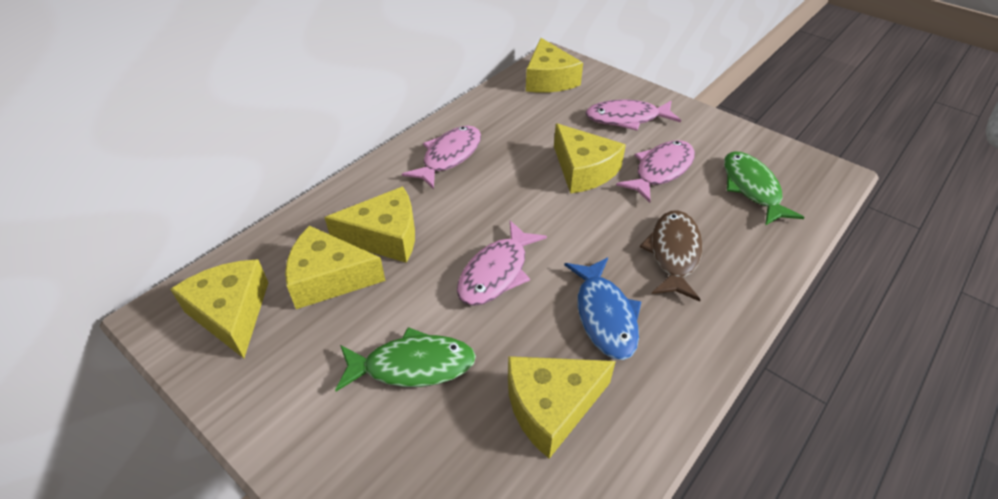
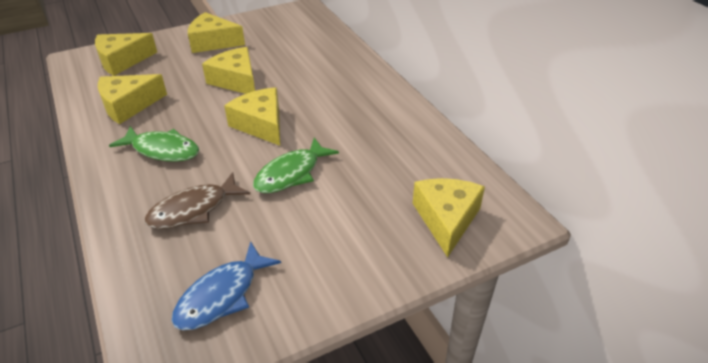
pink fish: [402,126,481,189] [457,220,547,306] [586,100,681,131] [616,140,695,203] = 4 -> none = 0

